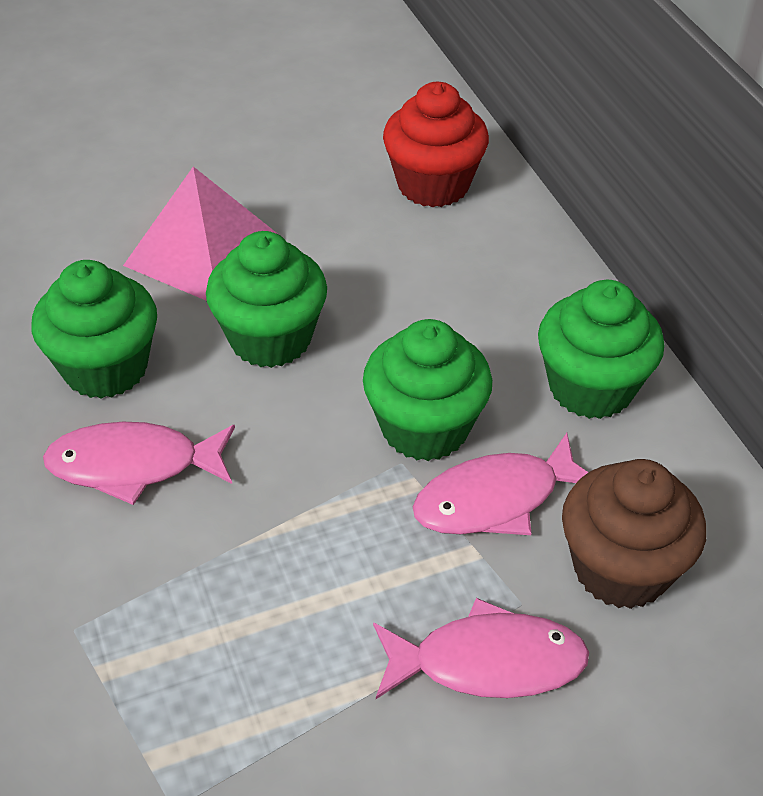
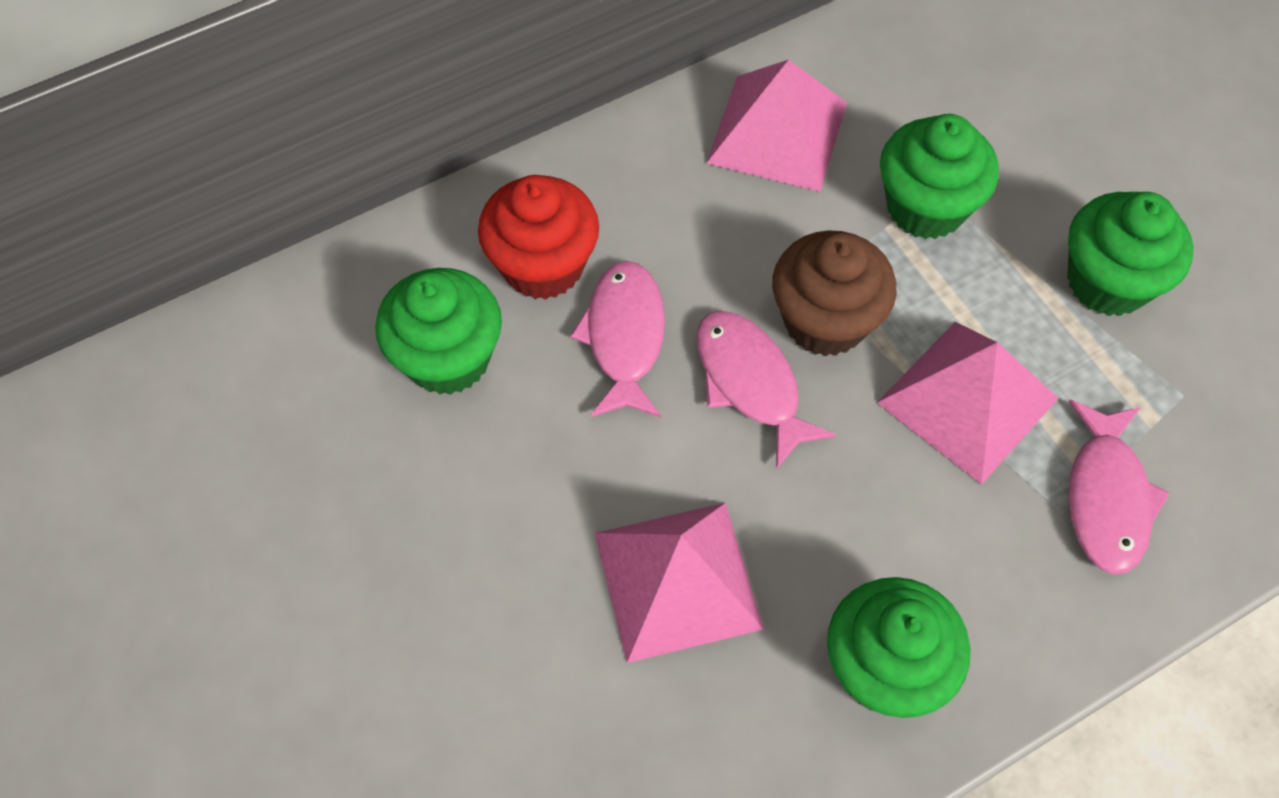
pink pyramid: [123,167,279,301] = 1 -> [595,503,764,663] [707,60,847,192] [877,322,1059,485] = 3

